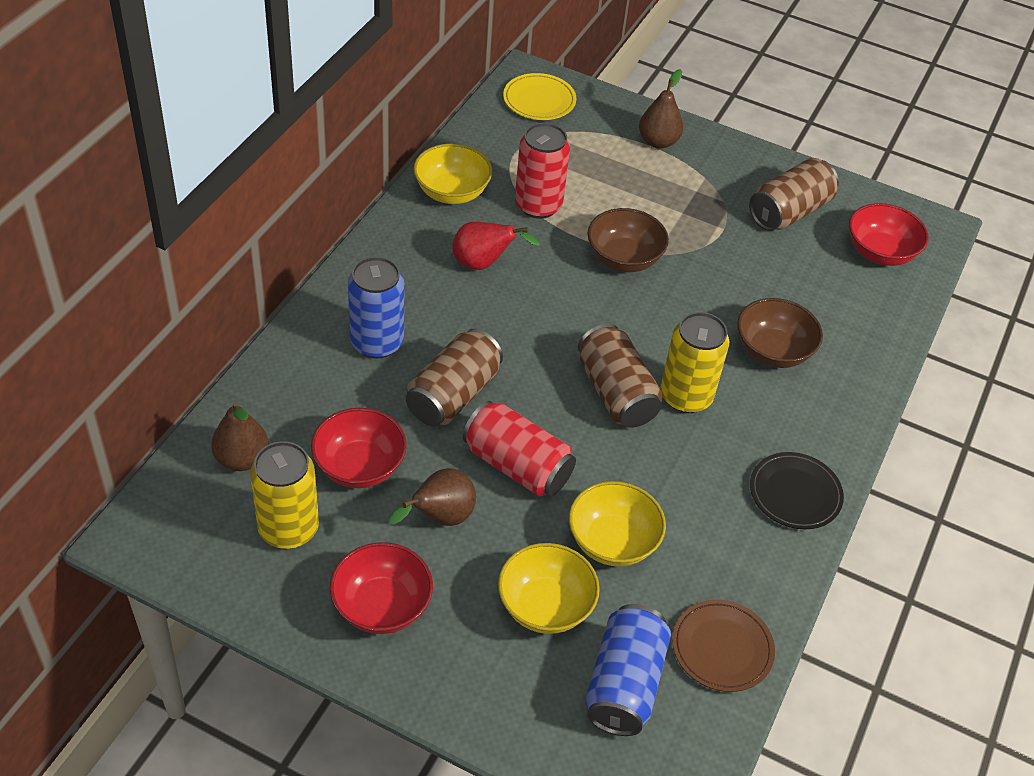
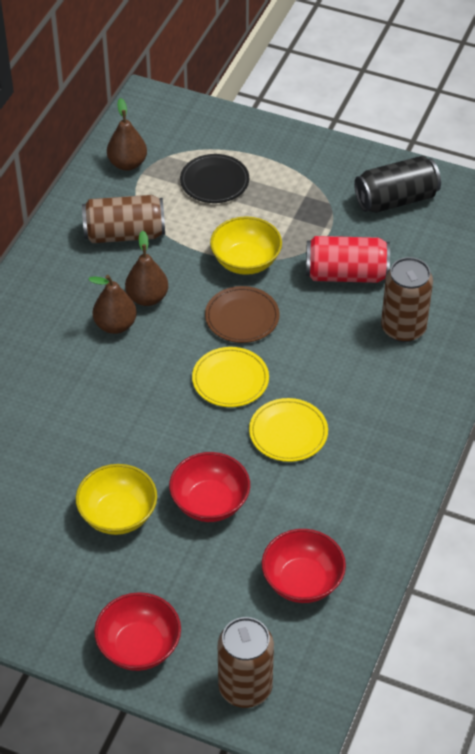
black can: none = 0 -> [354,156,441,213] = 1
blue can: [348,257,404,358] [586,604,671,736] = 2 -> none = 0
brown bowl: [588,208,669,272] [737,298,823,368] = 2 -> none = 0
red can: [463,401,576,496] [515,123,570,219] = 2 -> [306,236,390,283] = 1
red pear: [452,222,540,270] = 1 -> none = 0
yellow bowl: [414,144,492,204] [498,543,600,634] [569,481,666,566] = 3 -> [76,464,157,535] [210,216,282,275] = 2
yellow can: [250,441,319,549] [661,312,729,413] = 2 -> none = 0
yellow plate: [503,73,576,120] = 1 -> [192,347,269,407] [249,398,328,462] = 2

